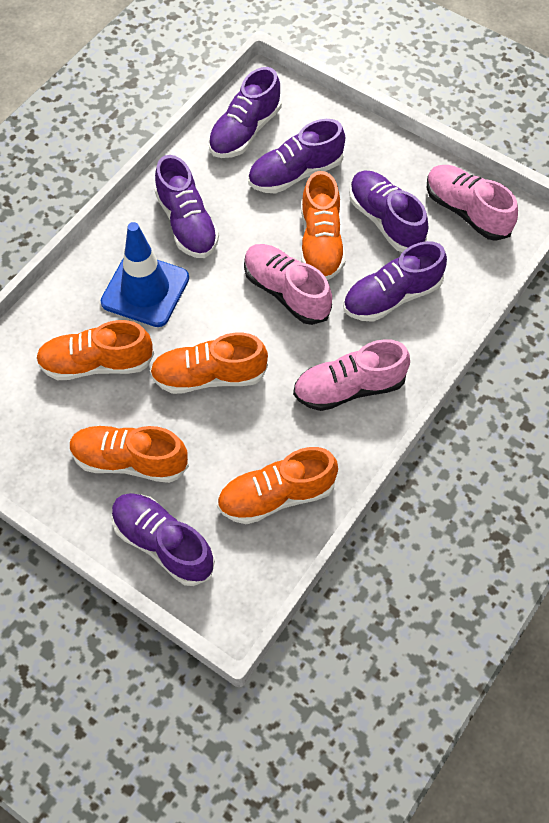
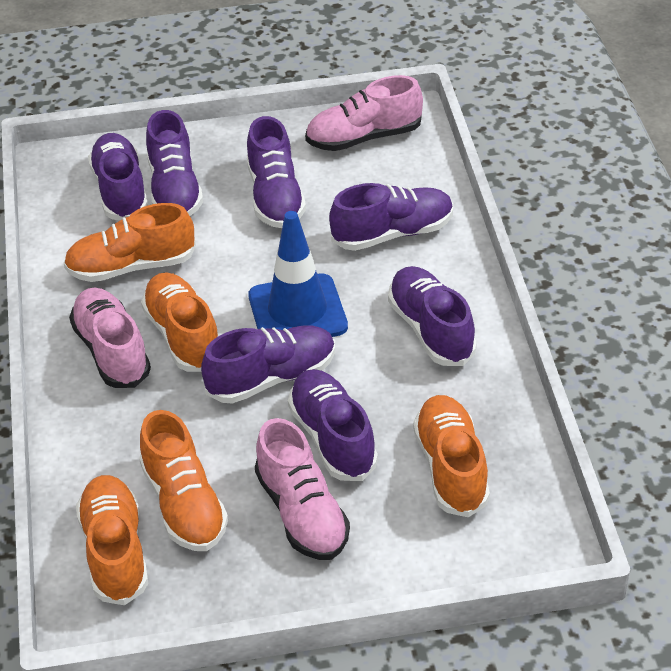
purple shoe: [111,493,215,586] [154,155,219,258] [208,67,282,158] [248,119,345,194] [343,241,447,322] [349,171,428,252] = 6 -> [88,133,148,220] [146,110,203,216] [201,325,335,404] [247,116,306,228] [288,369,378,481] [329,183,453,251] [388,266,477,366] = 7

